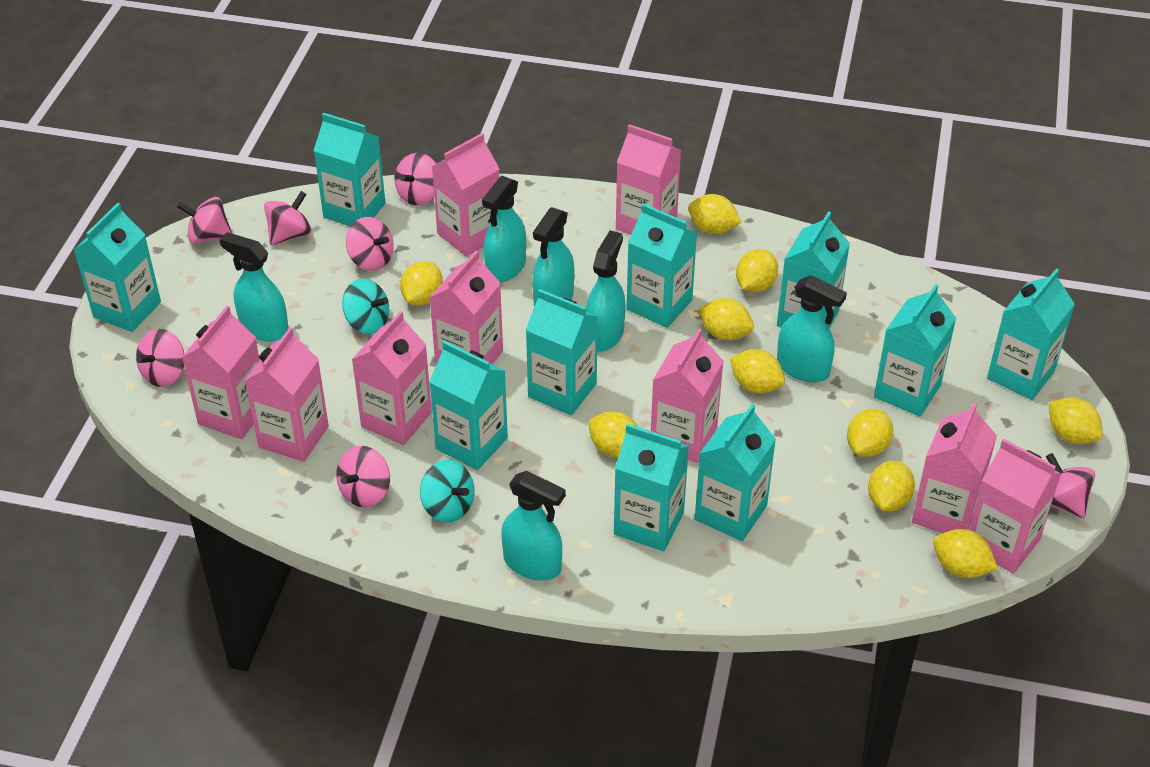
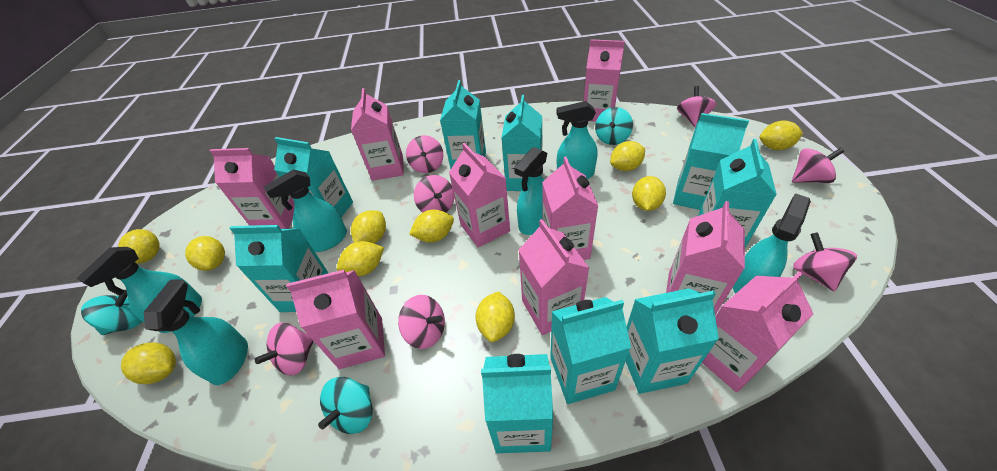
turquoise carton: [74,203,161,332] [314,113,385,227] [429,341,508,470] [526,289,598,415] [614,424,689,551] [626,203,697,328] [695,404,776,541] [777,211,850,329] [874,284,956,417] [987,269,1075,400] = 10 -> [229,225,328,312] [274,137,353,217] [440,80,486,169] [481,354,553,453] [501,95,542,191] [550,297,631,404] [626,288,719,394] [673,113,749,210] [698,139,777,248] = 9
turquoise spinning top: [342,279,389,334] [420,460,475,523] = 2 -> [81,290,142,335] [318,377,372,434] [595,107,633,145] = 3

